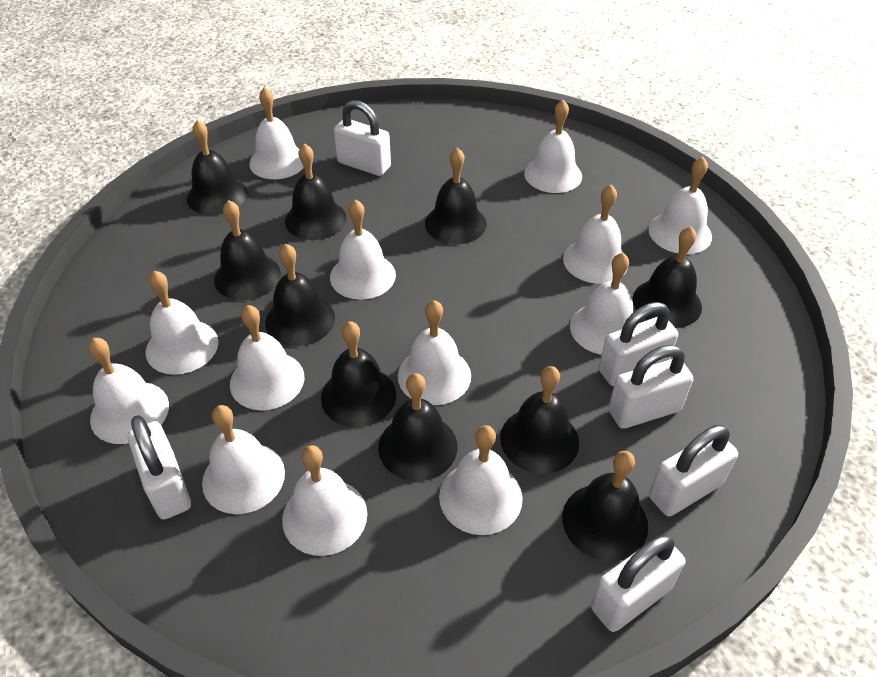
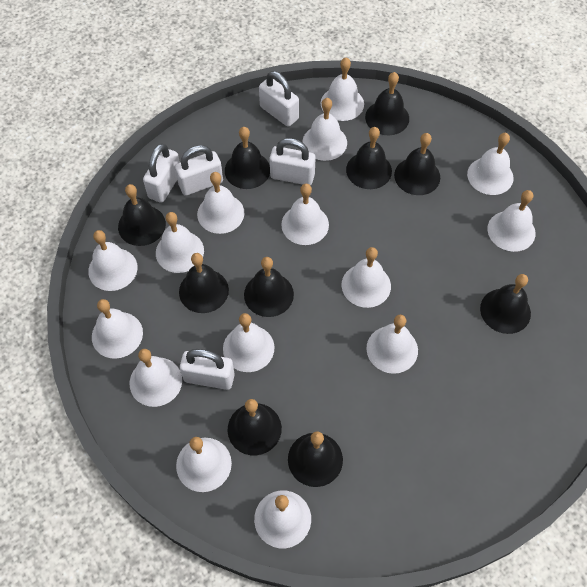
white bell: [88,337,169,444] [145,271,219,375] [202,405,285,514] [230,305,304,410] [249,87,304,179] [282,445,367,556] [330,199,396,300] [398,300,471,405] [439,425,523,535] [524,100,582,193] [563,185,627,284] [570,253,633,355] [649,157,712,254] = 13 -> [88,230,138,291] [92,299,143,359] [130,349,182,407] [156,212,204,273] [176,437,232,492] [197,172,244,234] [223,313,274,372] [254,491,311,548] [281,184,329,245] [302,98,347,161] [321,58,364,121] [342,247,391,308] [366,314,418,374] [467,133,513,195] [487,190,536,252] = 15
white padlock: [128,415,191,520] [334,100,391,176] [591,534,685,632] [599,302,678,386] [608,345,693,429] [649,425,738,517] = 6 -> [143,143,180,203] [175,145,223,196] [180,349,235,390] [259,71,299,127] [270,138,316,185] = 5

